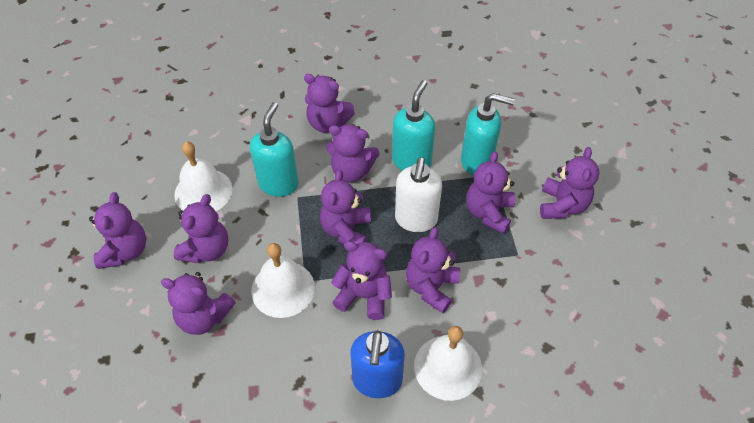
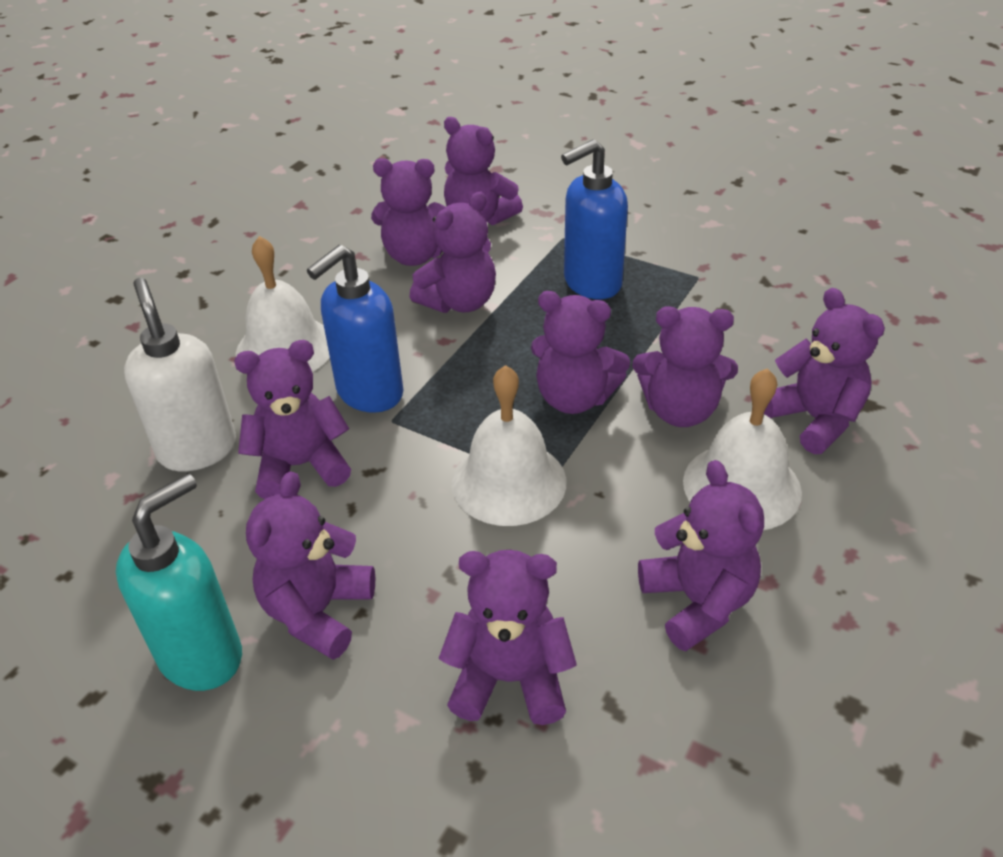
blue soap dispenser: [350,330,405,398] = 1 -> [307,245,403,413] [561,139,628,299] = 2
turquoise soap dispenser: [250,102,299,197] [392,80,435,171] [461,93,515,175] = 3 -> [116,473,242,691] = 1

